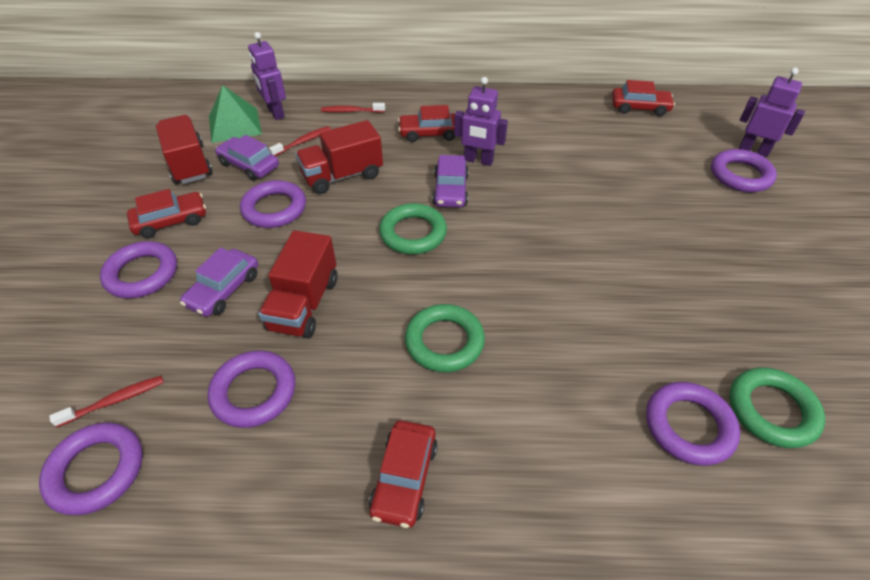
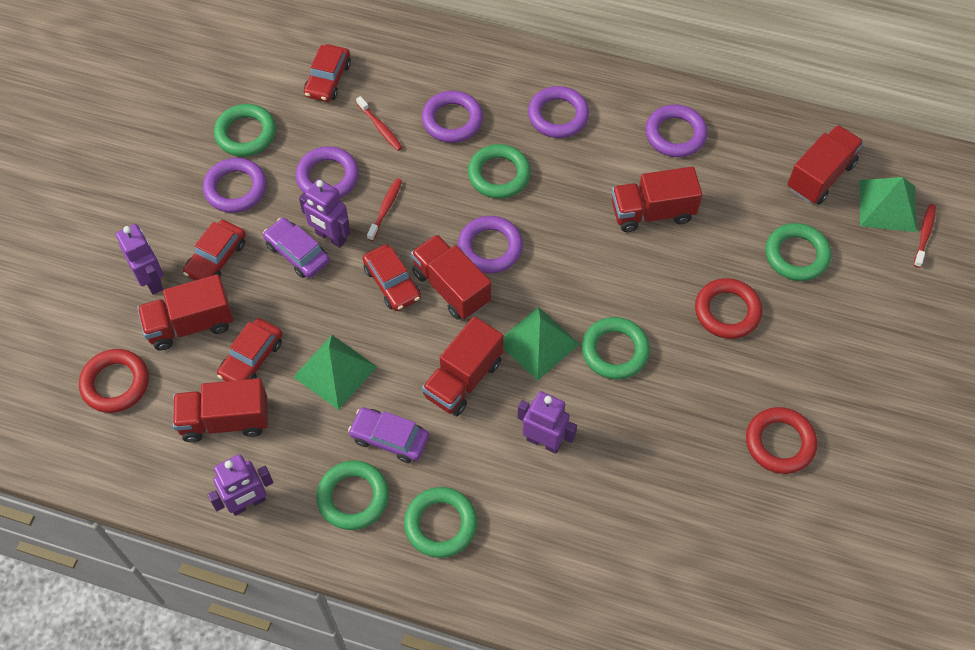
green pyramid: [209,85,262,143] = 1 -> [293,335,377,410] [503,306,579,381] [859,177,917,232] = 3
green ring: [379,203,447,254] [405,304,485,372] [729,367,825,448] = 3 -> [214,104,276,157] [316,461,389,530] [404,487,477,558] [468,144,531,199] [582,317,650,379] [765,223,831,281] = 6
purple car: [180,247,258,317] [215,135,279,180] [432,155,469,207] = 3 -> [263,218,330,278] [348,407,429,463] = 2
purple robot: [248,32,286,120] [454,77,508,166] [739,68,805,157] = 3 -> [116,224,164,295] [208,454,273,516] [299,179,351,248] [517,391,577,454] = 4
red ring: none = 0 -> [79,349,149,413] [695,278,762,339] [746,407,817,474] = 3
red truck: [156,115,212,184] [258,230,337,338] [296,120,383,194] = 3 -> [137,274,233,350] [173,378,268,442] [411,234,491,320] [422,316,504,416] [612,167,702,232] [787,125,864,205] = 6

